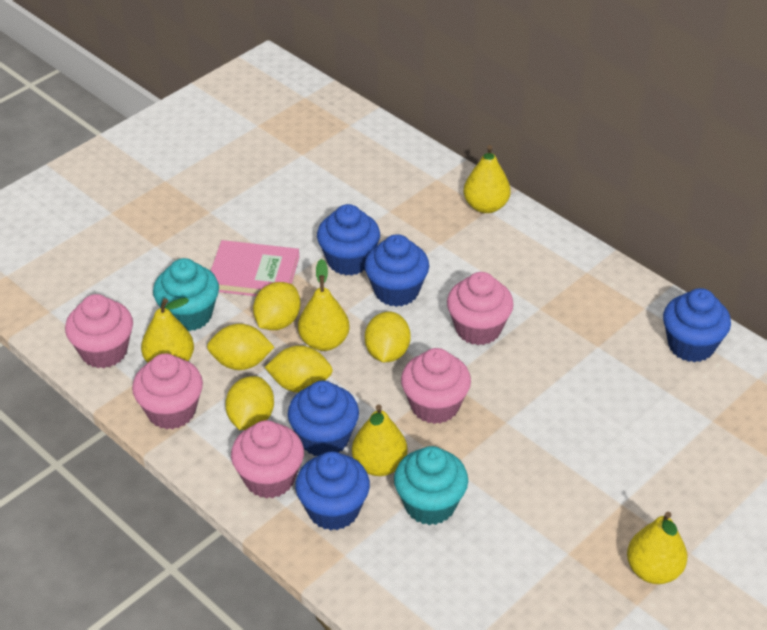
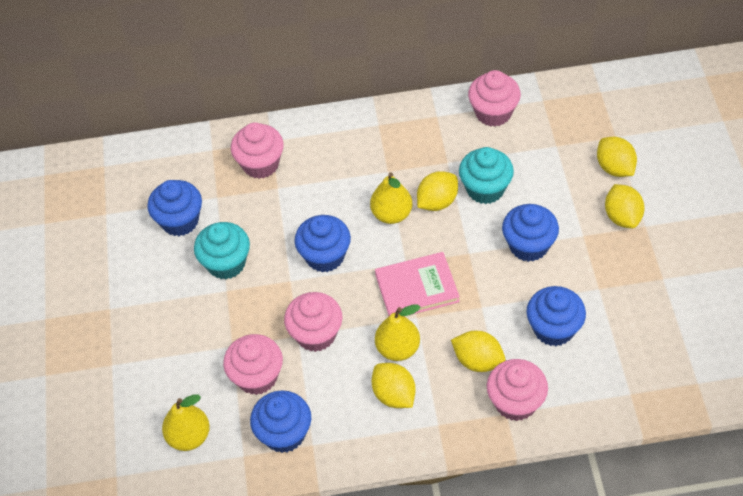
yellow pear: [141,298,194,363] [298,259,349,351] [352,405,408,476] [463,145,511,213] [627,512,687,584] = 5 -> [162,394,210,451] [370,172,412,224] [375,304,420,361] = 3

